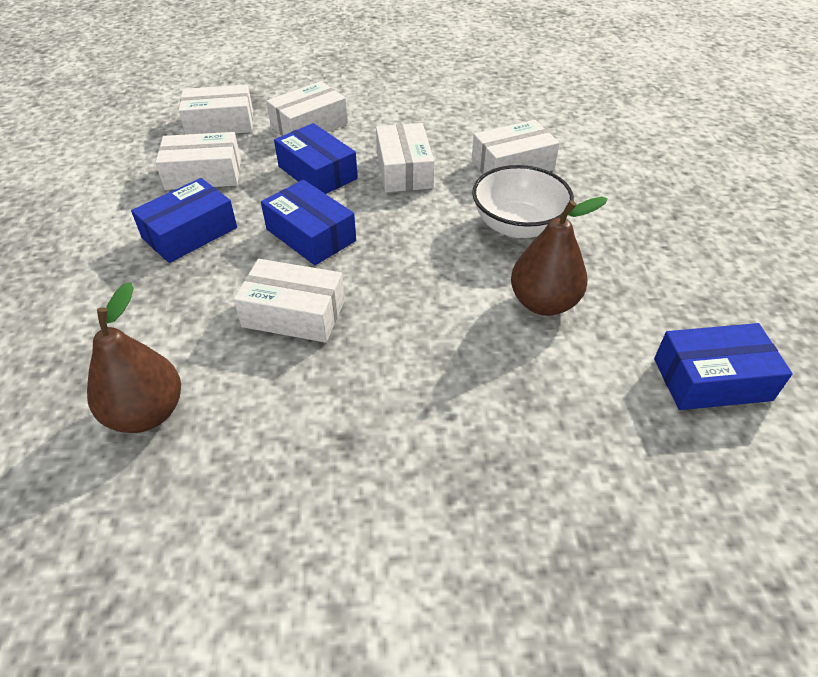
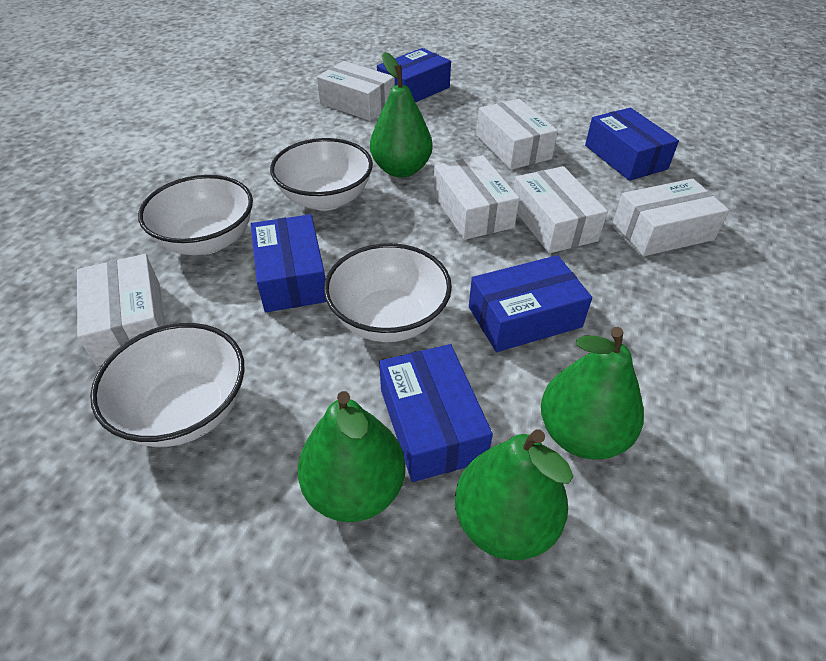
blue box: [131,178,237,263] [261,180,356,265] [274,123,358,194] [654,323,793,410] = 4 -> [251,214,327,312] [377,48,451,103] [379,344,493,482] [469,255,592,352] [585,108,679,181] = 5
brown pear: [87,282,181,433] [511,197,607,316] = 2 -> none = 0
green pear: none = 0 -> [298,391,405,522] [370,52,432,178] [455,429,573,560] [541,327,644,459] = 4
white bowl: [472,165,574,238] = 1 -> [90,323,244,447] [138,175,253,255] [270,138,373,211] [324,243,452,342] = 4

